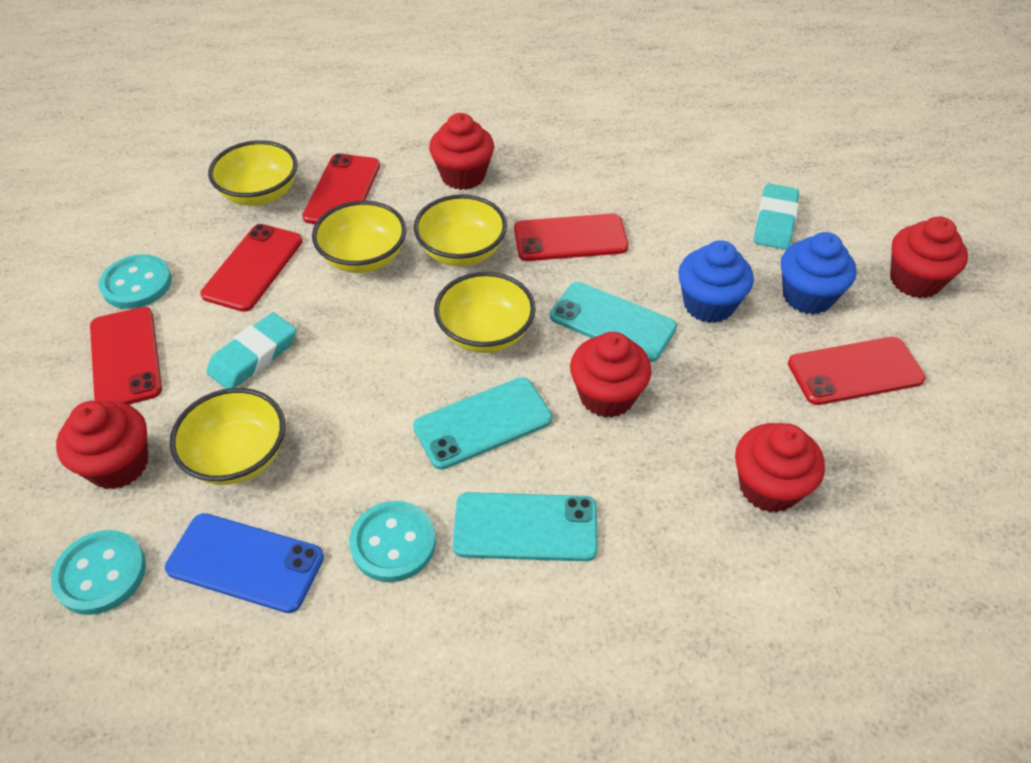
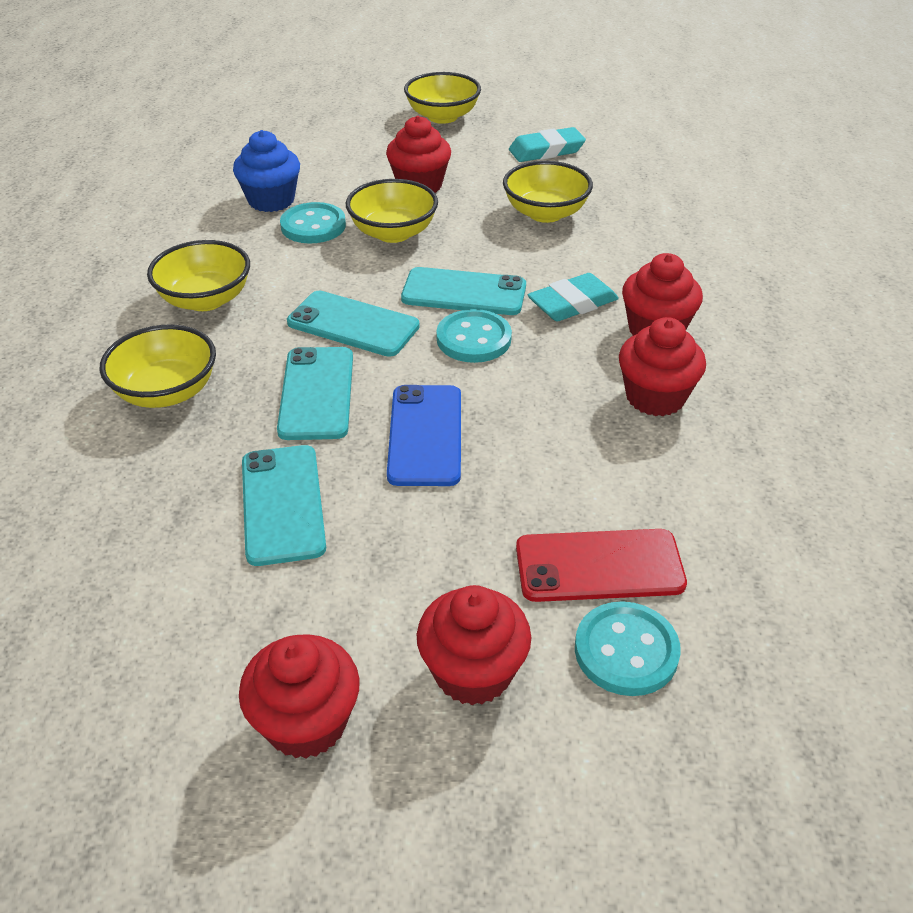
blue cupcake: [678,240,754,323] [781,232,857,314] = 2 -> [233,130,300,212] = 1
red phone: [90,307,162,405] [200,224,303,312] [302,153,380,224] [514,214,628,261] [788,337,926,405] = 5 -> [516,529,687,602] = 1
turquoise phone: [413,377,552,470] [453,492,598,561] [550,282,677,362] = 3 -> [242,445,326,566] [277,347,353,440] [287,291,420,357] [401,267,526,315] = 4

